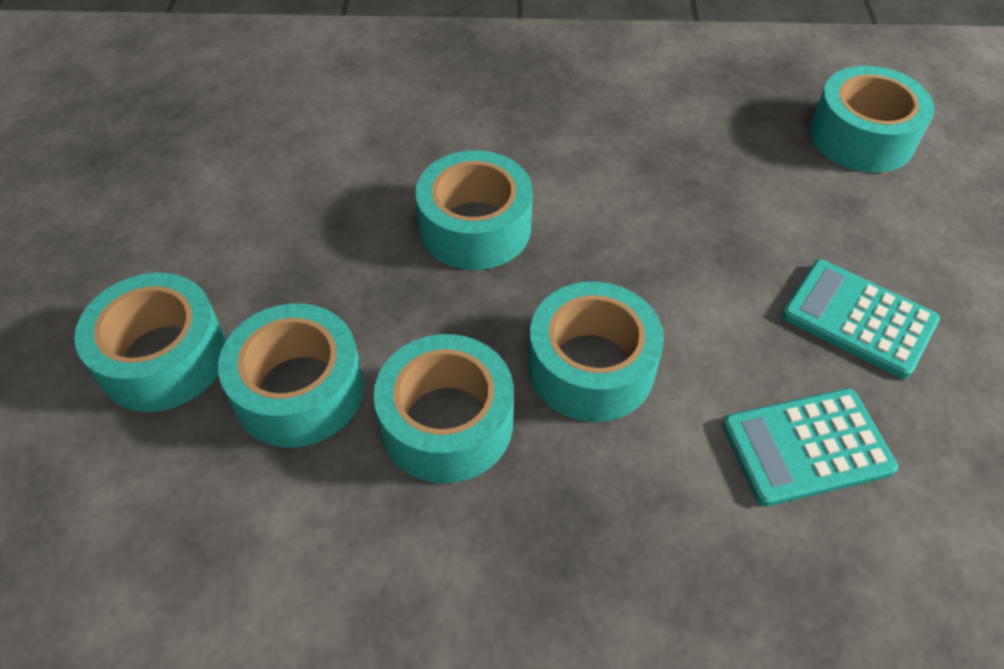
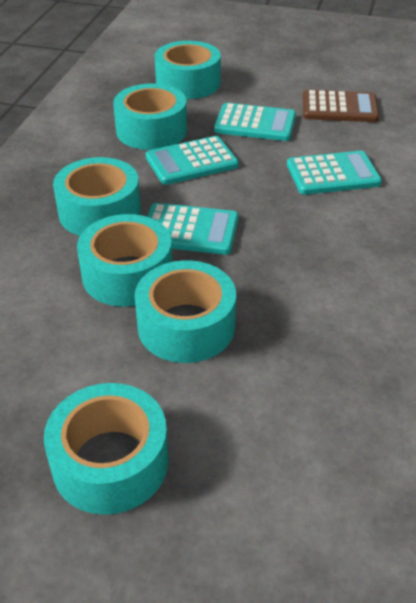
brown calculator: none = 0 -> [303,90,379,122] = 1
turquoise calculator: [722,388,898,507] [782,259,940,379] = 2 -> [146,136,239,185] [147,203,239,255] [214,103,296,141] [287,151,382,195] = 4

